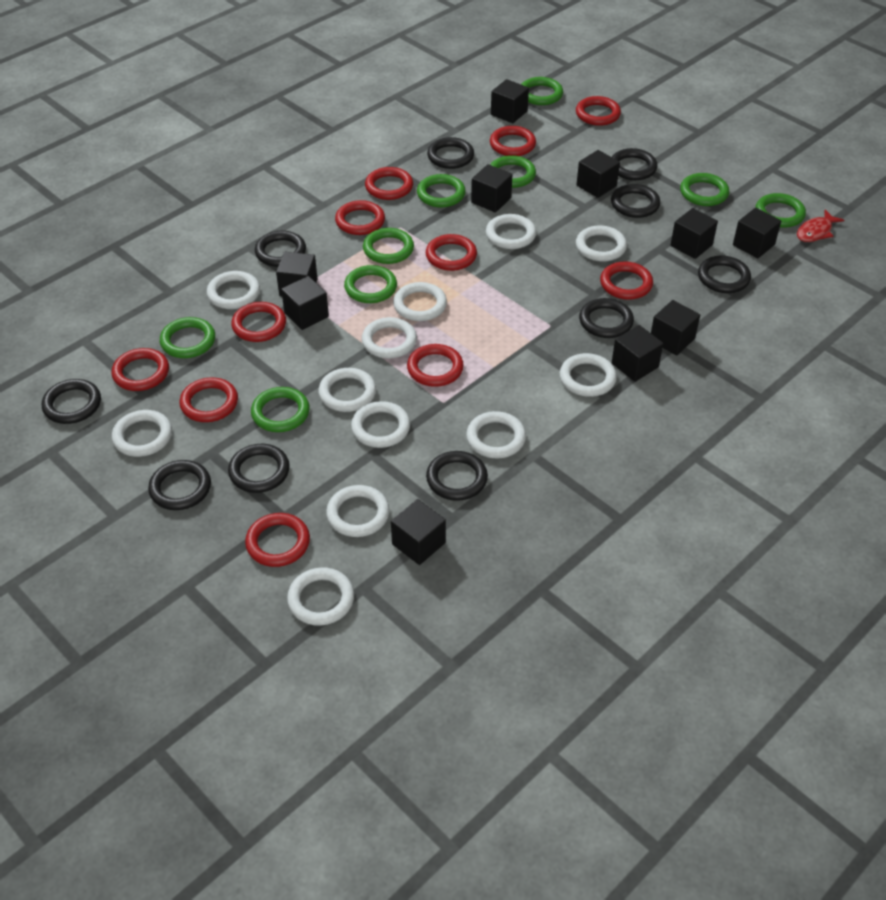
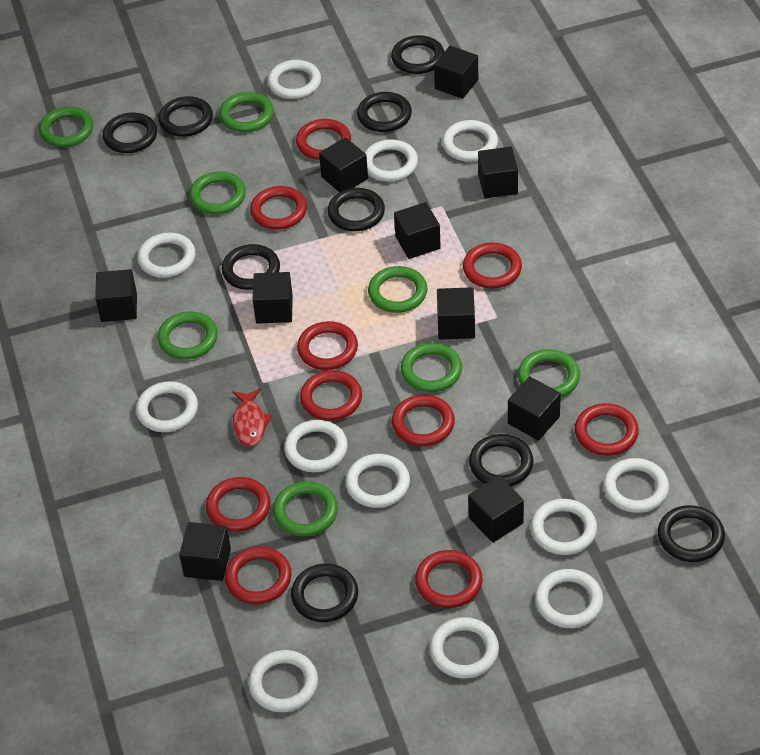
black ring: [42,379,101,424] [148,460,211,510] [228,444,290,493] [255,231,306,267] [426,451,488,501] [427,137,474,169] [579,298,634,338] [611,184,660,218] [612,148,658,180] [698,256,751,293] = 10 -> [103,112,157,153] [159,96,213,137] [222,244,280,290] [291,564,358,622] [328,188,385,231] [357,92,412,132] [391,35,444,74] [469,434,534,486] [658,505,725,562] = 9
green ring: [160,317,215,358] [251,387,310,432] [344,265,397,303] [363,228,414,264] [417,174,466,208] [490,155,536,188] [521,77,563,105] [680,173,729,206] [755,193,806,228] = 9 -> [39,107,93,147] [157,311,218,360] [189,172,246,214] [219,92,274,132] [273,481,338,537] [368,266,427,313] [401,343,462,392] [518,349,580,397] = 8
red ring: [111,348,169,391] [180,377,238,422] [231,302,286,342] [245,513,310,567] [335,200,385,235] [365,167,413,200] [407,344,464,387] [426,234,477,271] [490,126,536,156] [576,96,621,126] [600,261,653,300] = 11 -> [206,477,271,532] [225,546,292,604] [250,186,307,230] [296,119,351,160] [297,321,358,370] [300,370,362,421] [392,395,455,446] [415,550,482,608] [463,243,522,289] [575,403,639,456] = 10

